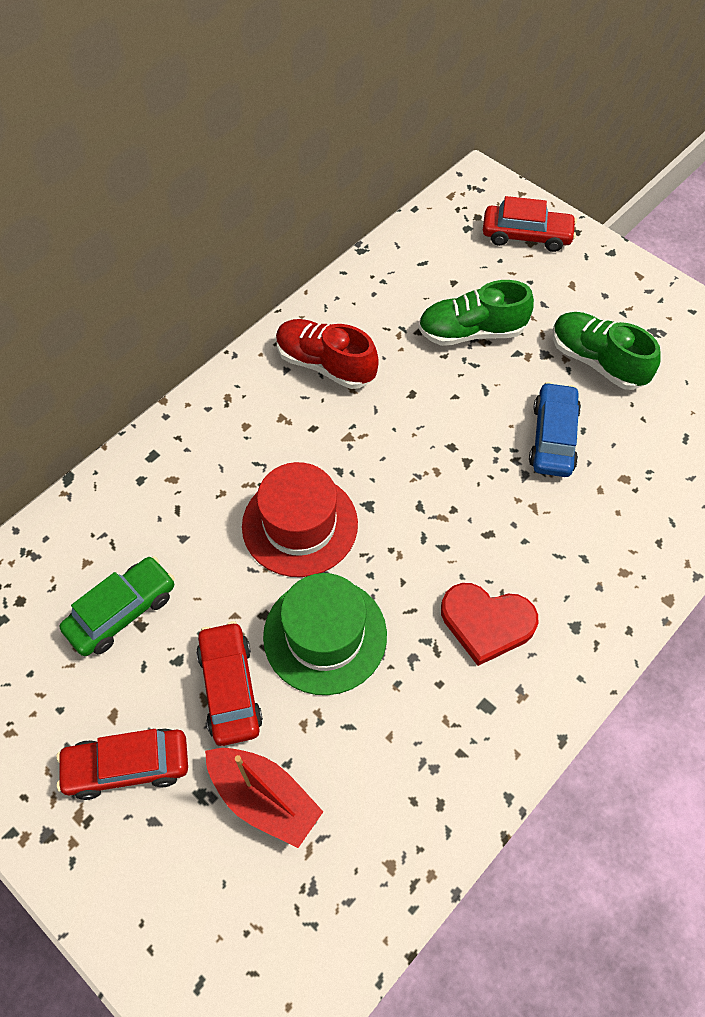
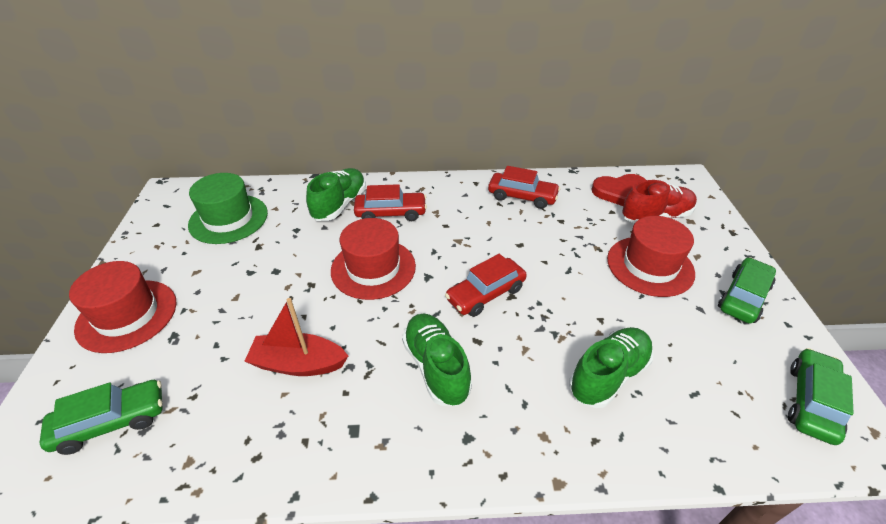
blue car: [529,382,581,477] = 1 -> none = 0
green car: [60,556,175,656] = 1 -> [39,380,163,455] [718,257,776,324] [788,348,854,445] = 3
green shoe: [418,280,534,346] [553,312,661,390] = 2 -> [306,168,366,221] [402,314,472,406] [569,327,653,408] = 3
red hat: [242,462,358,577] = 1 -> [69,261,176,353] [331,218,416,300] [607,216,695,297] = 3

